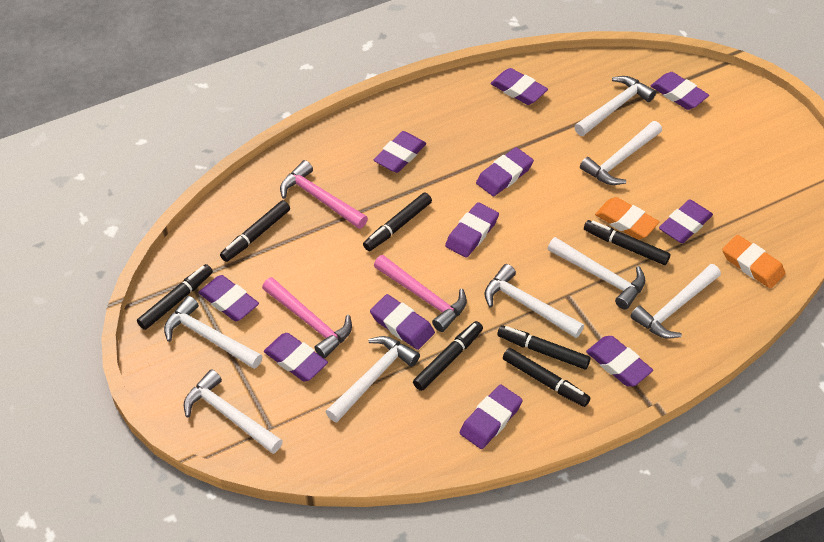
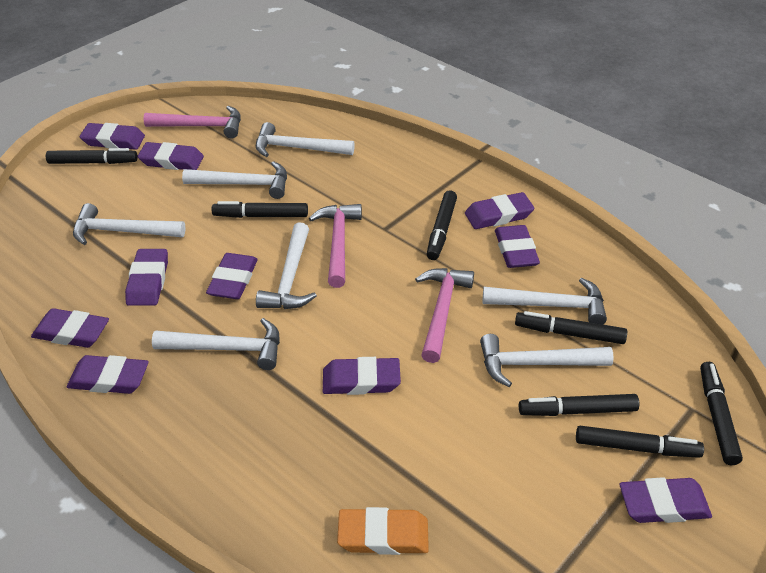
orange eraser: [595,197,659,239] [722,235,786,289] = 2 -> [337,507,429,555] = 1
purple eraser: [198,275,259,321] [264,333,328,381] [370,294,435,350] [374,131,426,173] [445,202,499,258] [459,384,523,449] [476,147,534,196] [490,68,548,105] [586,336,653,387] [651,72,709,110] [659,199,713,243] = 11 -> [31,308,109,348] [67,355,149,394] [80,123,145,150] [125,249,168,306] [138,142,204,170] [206,253,258,299] [323,357,401,395] [465,192,534,229] [495,225,540,268] [619,477,712,523] = 10
white hammer: [164,296,263,369] [184,369,283,454] [326,336,420,422] [484,264,584,338] [547,237,645,310] [574,76,656,136] [580,121,662,185] [630,264,721,339] = 8 -> [73,203,186,245] [152,318,280,370] [182,161,287,199] [256,122,355,157] [256,222,317,309] [480,334,614,387] [483,278,607,324] = 7

